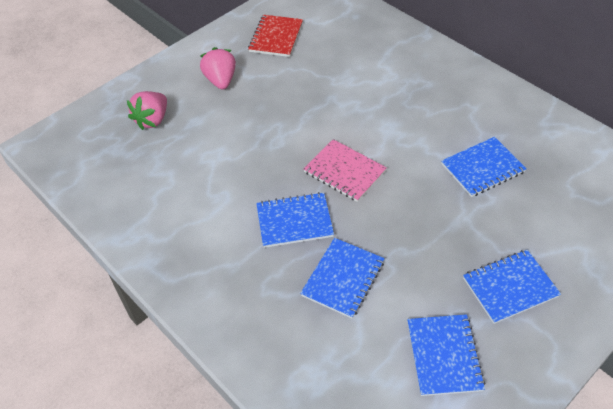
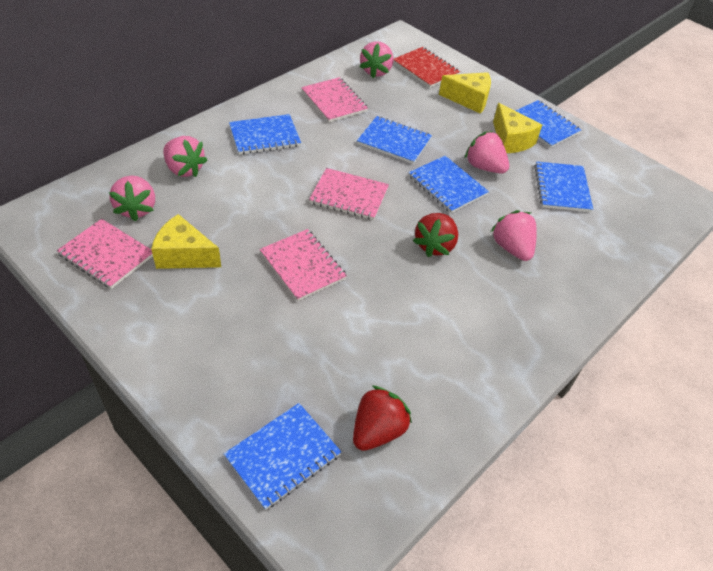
blue notebook: [256,192,334,248] [300,238,385,318] [407,314,486,396] [441,137,527,197] [463,250,561,324] = 5 -> [224,403,341,510] [229,114,301,155] [357,116,432,164] [409,156,489,213] [515,100,581,148] [534,161,593,212] = 6
pink notebook: [304,139,387,202] = 1 -> [57,219,153,289] [260,229,347,301] [301,77,368,122] [309,168,389,220] = 4
pink strawberry: [127,91,167,130] [200,47,236,90] = 2 -> [109,176,155,222] [163,136,208,177] [360,41,393,78] [465,131,509,174] [491,210,537,261] = 5
red strawberry: none = 0 -> [353,385,412,451] [413,213,458,257] = 2
yellow cheese: none = 0 -> [151,214,221,269] [439,72,491,114] [493,103,542,153] = 3

